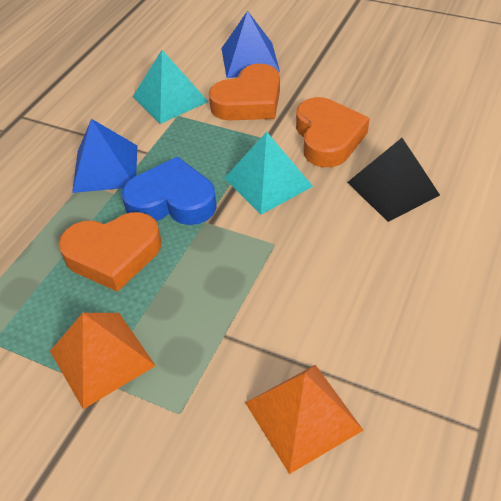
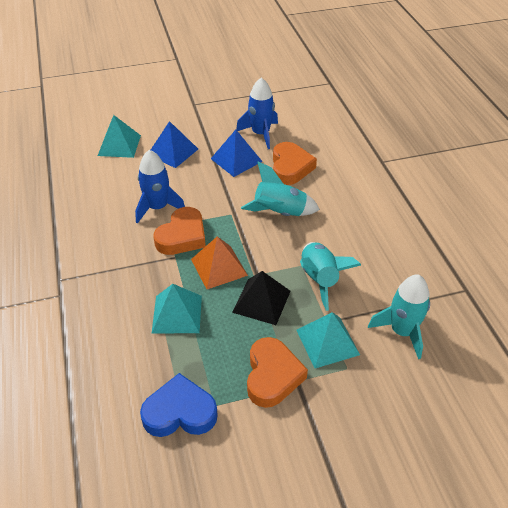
blue rocket: none = 0 -> [135,150,185,224] [236,78,278,149] = 2
orange pyramid: [50,313,156,409] [245,365,363,474] = 2 -> [191,236,248,289] = 1
turquoise pyramid: [133,50,208,124] [224,132,313,215] = 2 -> [98,115,141,158] [151,284,202,334] [297,312,360,368] = 3
turquoise rocket: none = 0 -> [241,162,320,216] [300,242,361,311] [368,275,430,359] = 3

